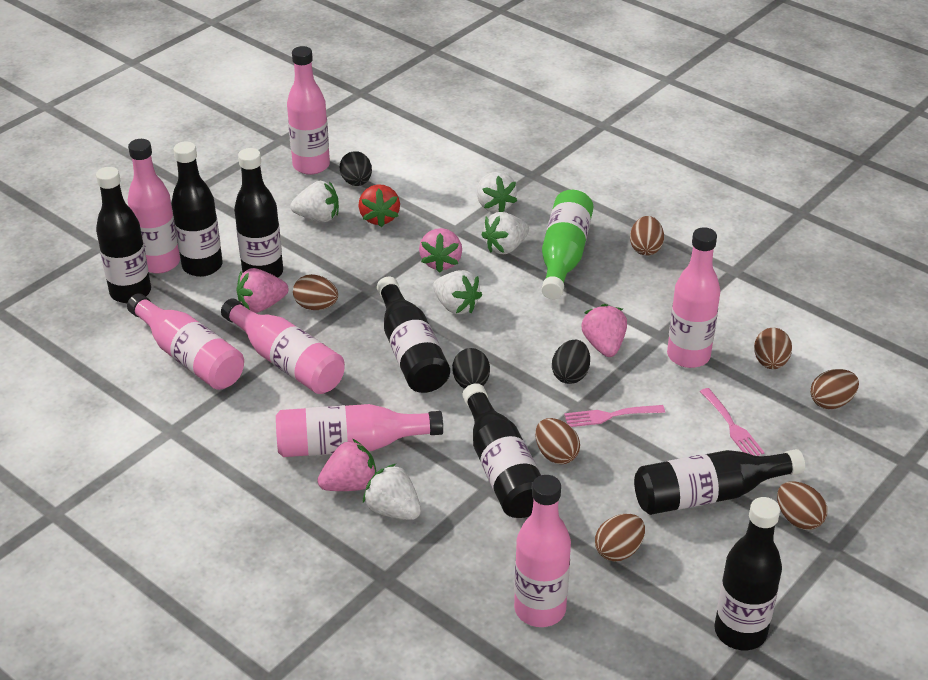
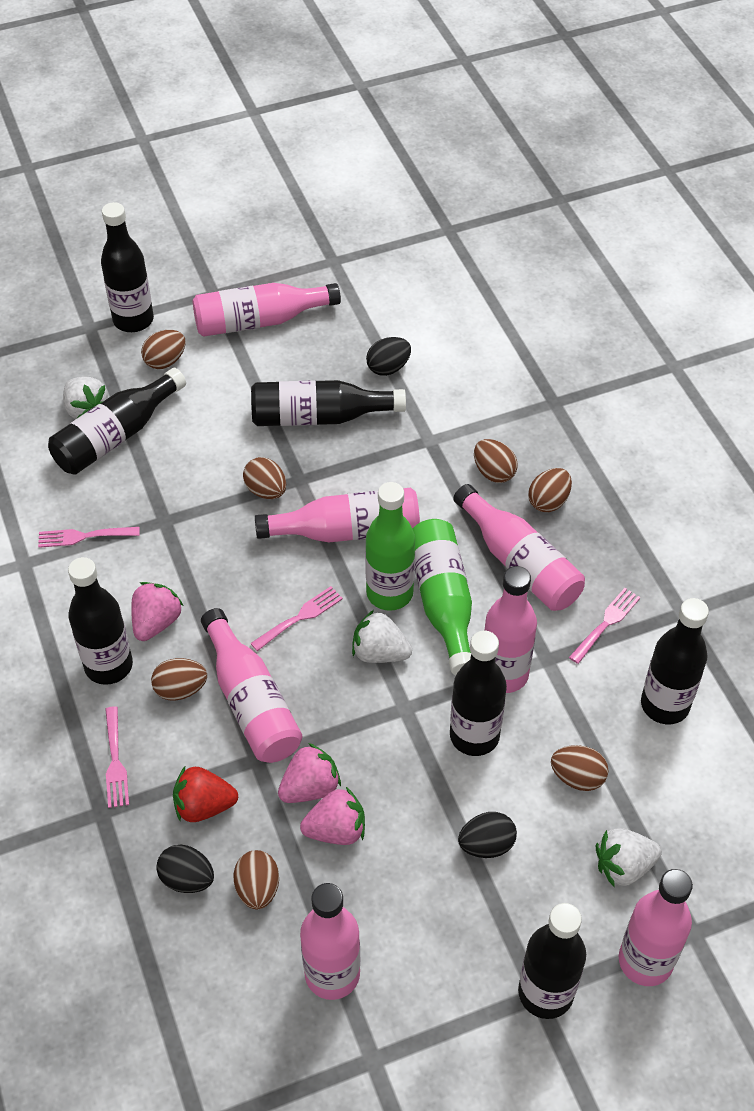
green bottle: [542,190,593,299] = 1 -> [365,482,415,611] [413,519,472,675] = 2
pink fork: [564,405,665,427] [700,388,765,456] = 2 -> [38,527,140,548] [105,706,129,808] [250,586,343,651] [569,588,641,664] = 4
pink strawberry: [236,268,289,313] [317,439,376,491] [419,228,462,273] [581,304,627,357] = 4 -> [131,582,183,641] [278,743,341,803] [300,787,365,845] = 3
white strawberry: [290,181,339,222] [363,464,421,520] [433,270,482,314] [477,172,517,212] [481,212,529,254] = 5 -> [63,377,109,420] [352,610,412,663] [596,828,662,887] = 3

